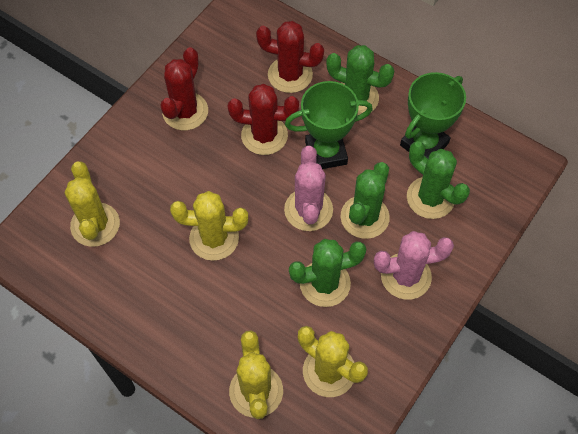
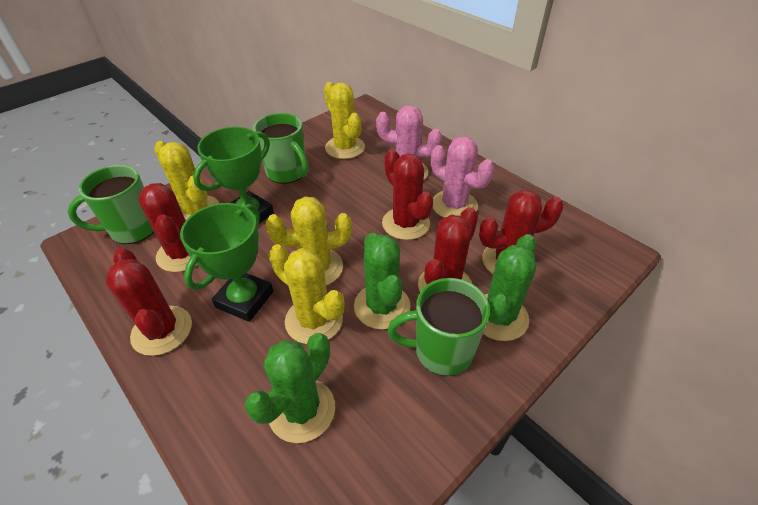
green cactus: [289,239,366,307] [326,45,394,115] [340,162,390,239] [407,141,470,219] = 4 -> [245,333,335,443] [354,233,411,330] [483,234,536,341] = 3
green mug: none = 0 -> [68,165,154,244] [253,113,309,184] [387,278,490,376] = 3
red cactus: [160,47,208,130] [228,84,299,155] [256,21,324,93] = 3 -> [106,248,192,356] [138,183,197,272] [382,149,434,240] [418,207,478,292] [479,190,564,274] = 5

